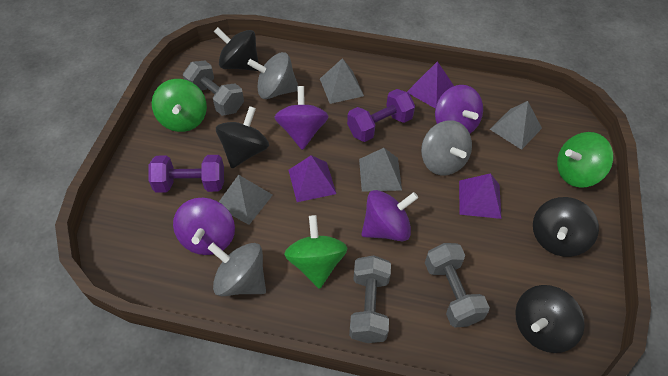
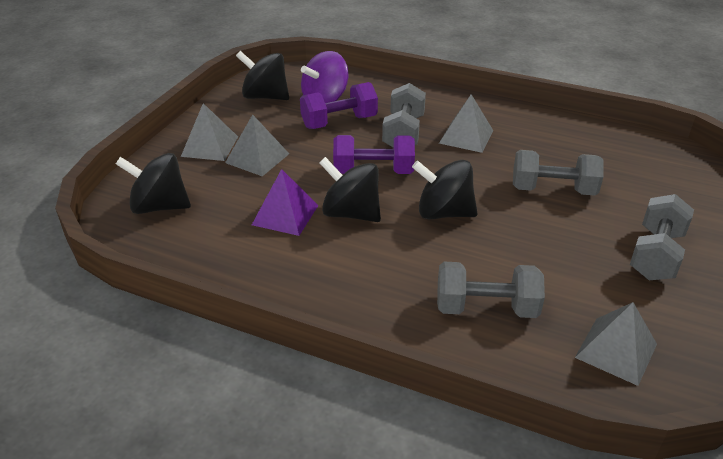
green spinning top: [152,79,207,132] [284,215,347,289] [557,132,613,188] = 3 -> none = 0
grey dumbbell: [183,61,244,116] [349,255,391,343] [425,243,490,328] = 3 -> [382,83,426,147] [437,262,545,318] [513,150,603,196] [630,194,694,280] = 4
grey spinning top: [208,243,266,296] [247,52,298,99] [421,120,472,175] = 3 -> none = 0
purple pyramid: [289,155,336,202] [407,61,454,108] [459,173,502,219] = 3 -> [252,169,318,236] = 1
purple spinning top: [173,198,235,255] [274,86,329,150] [361,190,418,241] [435,85,483,133] = 4 -> [301,51,348,103] = 1

